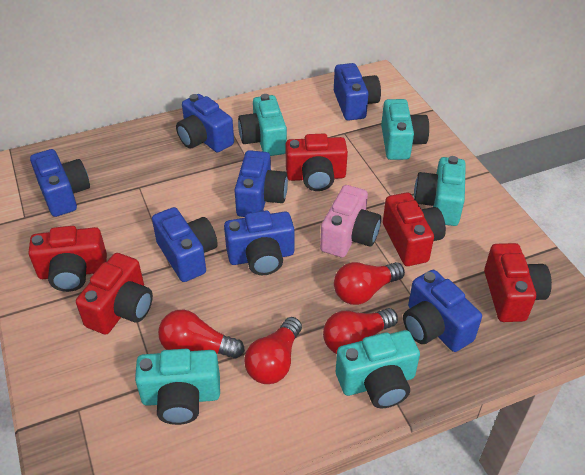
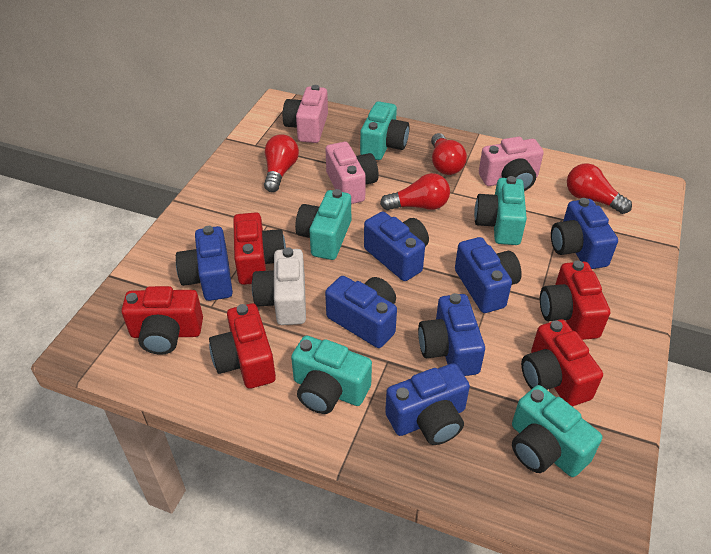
pink camera: [320,185,381,258] = 1 -> [283,85,328,143] [326,142,379,204] [479,137,544,191] = 3
white camera: none = 0 -> [252,247,306,325] = 1

